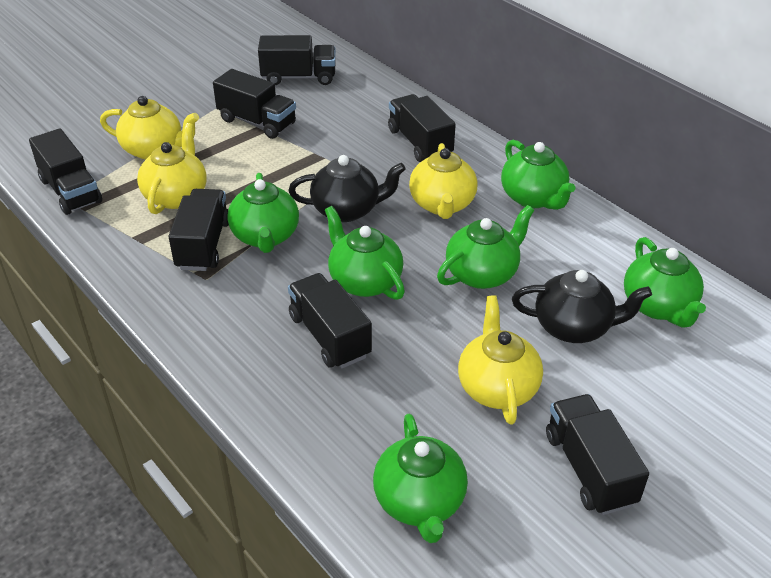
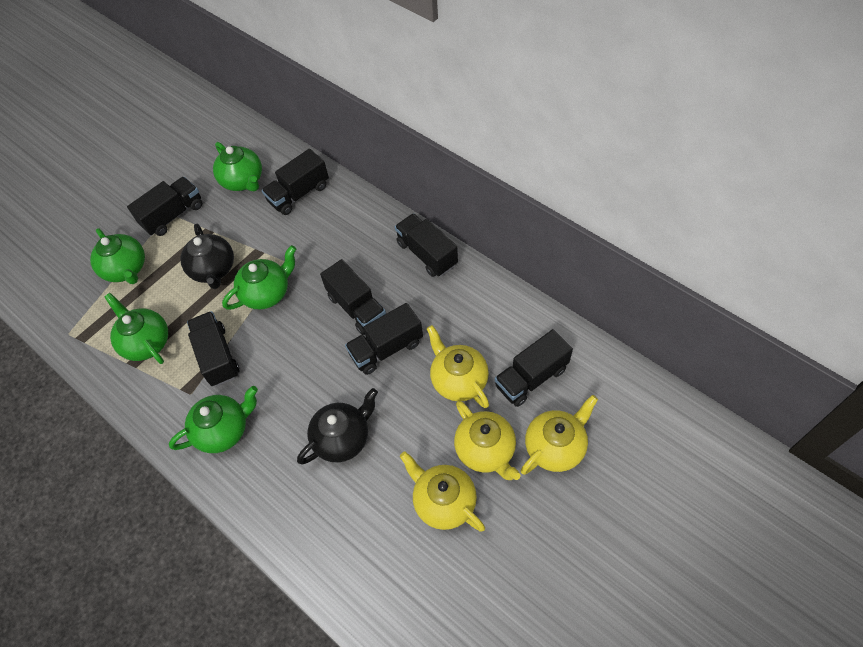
green teapot: [227,173,299,253] [325,206,405,300] [373,414,468,543] [437,205,534,289] [501,140,575,210] [624,237,706,328] = 6 -> [90,228,145,284] [104,293,168,364] [169,386,258,453] [213,142,262,191] [222,245,296,310] = 5

